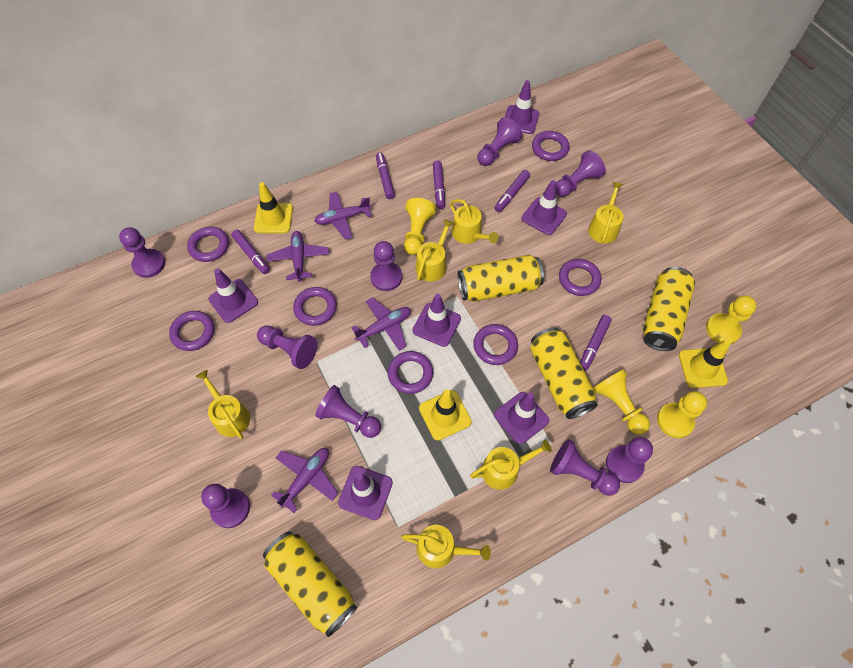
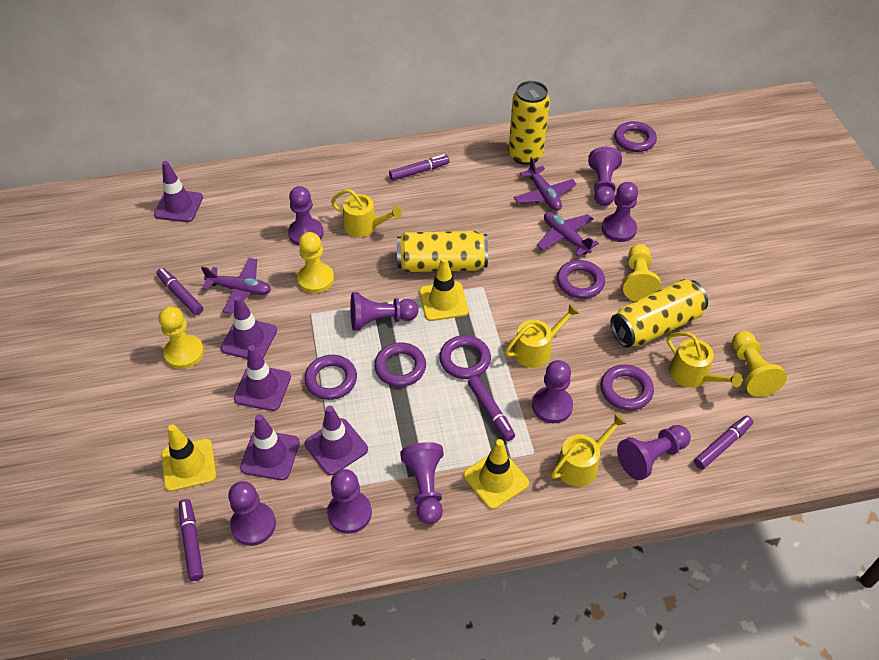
purple plane: [266,231,329,282] [271,448,338,513] [315,192,371,239] [351,298,411,351] = 4 -> [201,258,271,314] [514,157,577,211] [537,212,599,257] = 3
purple ring: [169,311,214,351] [187,227,229,262] [293,287,337,326] [388,351,433,394] [473,324,518,365] [532,131,570,161] [559,259,601,296] = 7 -> [304,355,357,400] [374,342,426,387] [439,335,491,379] [557,260,605,299] [601,365,654,411] [614,121,657,152] = 6
purple traffic cone: [208,268,258,323] [338,466,393,520] [413,294,461,347] [494,392,549,444] [505,80,539,134] [521,180,567,235] = 6 -> [154,161,203,222] [221,296,277,359] [234,345,291,411] [240,414,300,480] [305,406,368,475] = 5
yellow can: [263,531,357,637] [458,255,544,302] [530,328,598,419] [643,267,695,351] = 4 -> [397,231,488,272] [508,81,550,165] [611,279,708,348] = 3
yellow watering can: [196,370,250,439] [401,525,491,568] [416,219,454,282] [450,199,498,244] [470,440,552,490] [588,182,624,243] = 6 -> [331,189,402,237] [505,304,580,368] [551,413,627,487] [667,332,742,388] = 4

